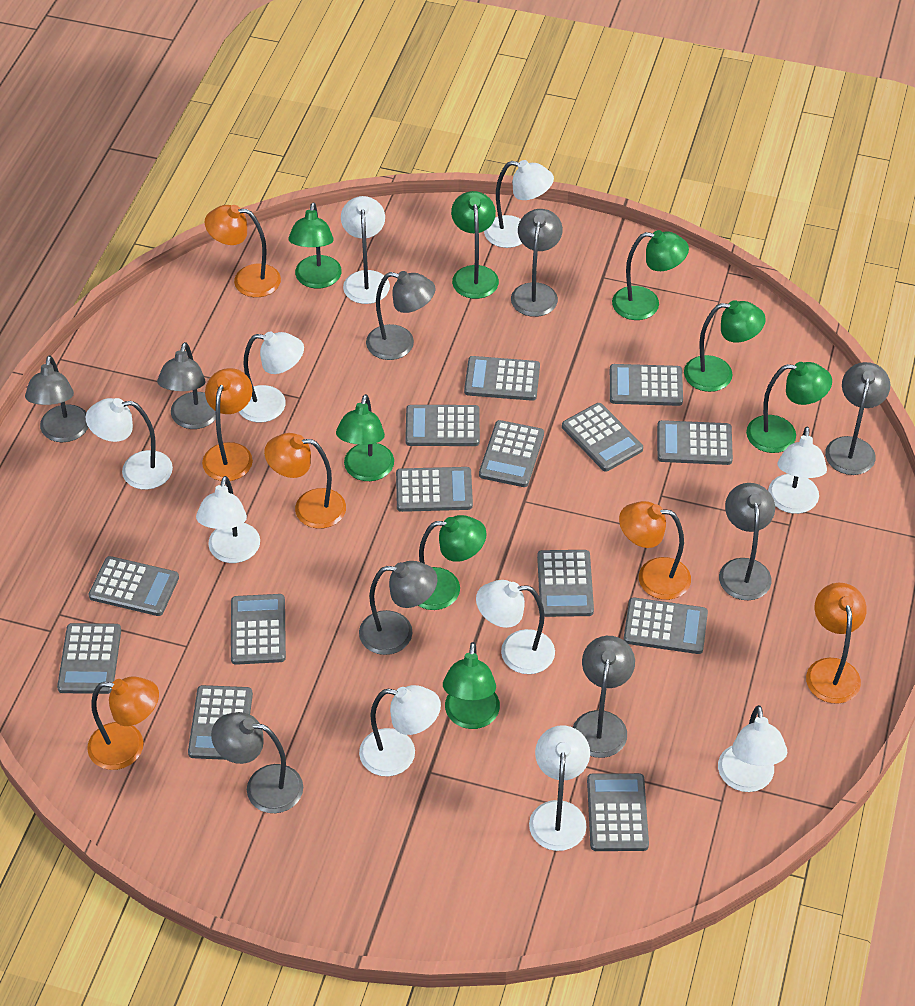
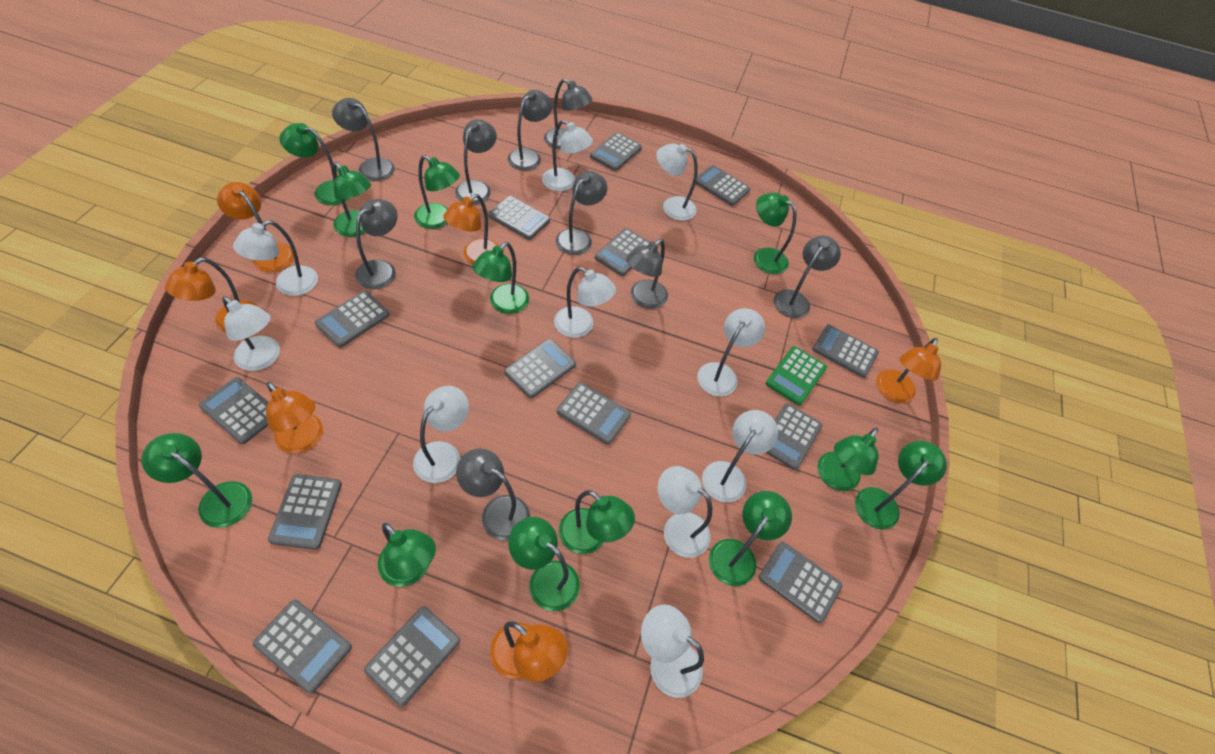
green calculator: none = 0 -> [766,346,827,406] = 1
green lamp: [288,202,342,289] [336,394,394,481] [418,515,487,610] [443,642,500,729] [451,191,499,299] [612,230,689,320] [684,300,766,392] [746,362,832,453] = 8 -> [142,433,252,528] [280,123,348,205] [333,162,371,237] [378,523,436,587] [414,155,460,229] [473,242,529,314] [508,517,580,611] [559,490,635,554] [709,491,792,586] [754,193,797,274] [817,428,879,491] [855,441,947,530] = 12

